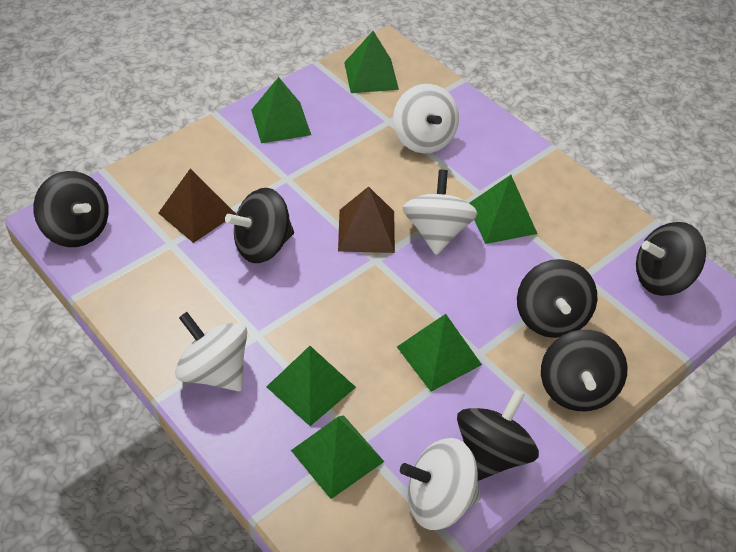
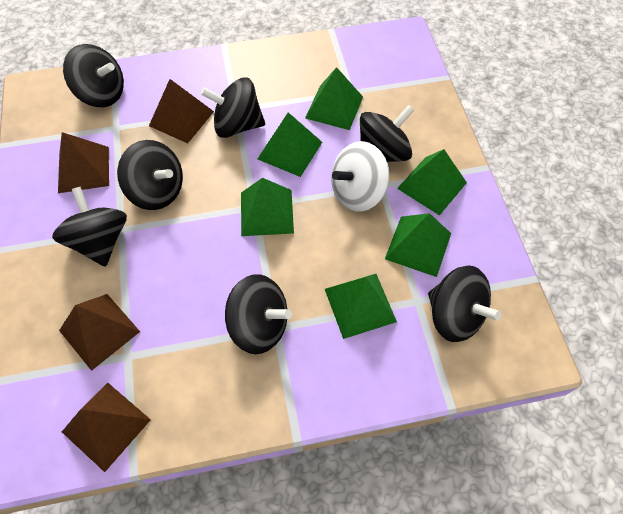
black spinning top: [33,171,109,247] [225,188,294,263] [457,389,539,481] [517,259,597,338] [541,330,628,411] [636,222,706,296] = 6 -> [52,187,127,267] [63,44,124,107] [117,140,183,210] [201,77,265,138] [225,274,292,354] [360,105,414,162] [428,266,501,342] = 7
brown pyramid: [159,169,236,243] [338,186,395,253] = 2 -> [58,132,109,193] [59,294,140,371] [62,383,151,472] [149,79,214,143] = 4
white spinning top: [175,312,247,391] [393,84,459,154] [400,438,481,530] [402,170,478,255] = 4 -> [331,141,389,212] = 1

